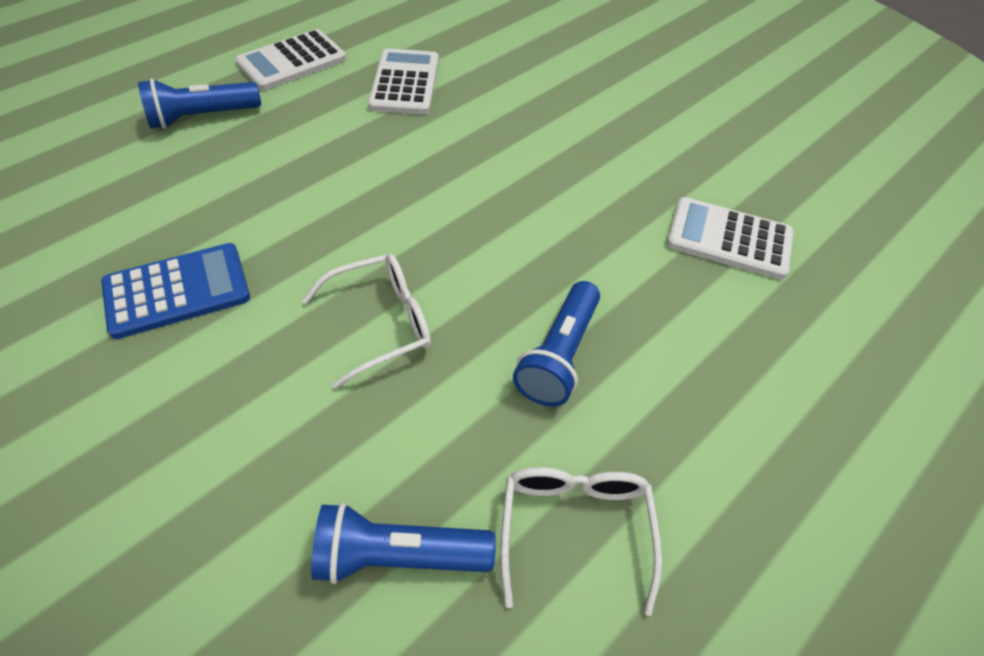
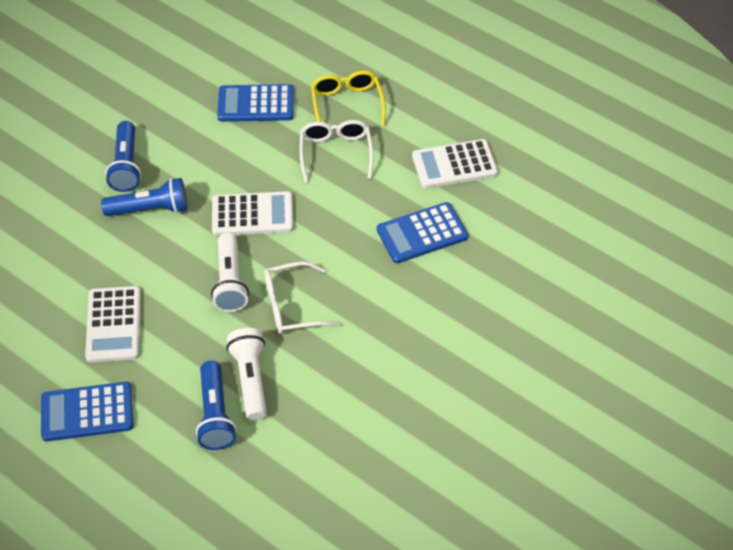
blue calculator: [101,243,250,339] = 1 -> [41,382,133,441] [217,84,294,122] [377,202,468,263] = 3
white flashlight: none = 0 -> [211,233,249,312] [226,328,267,420] = 2
yellow glasses: none = 0 -> [311,71,386,126] = 1

